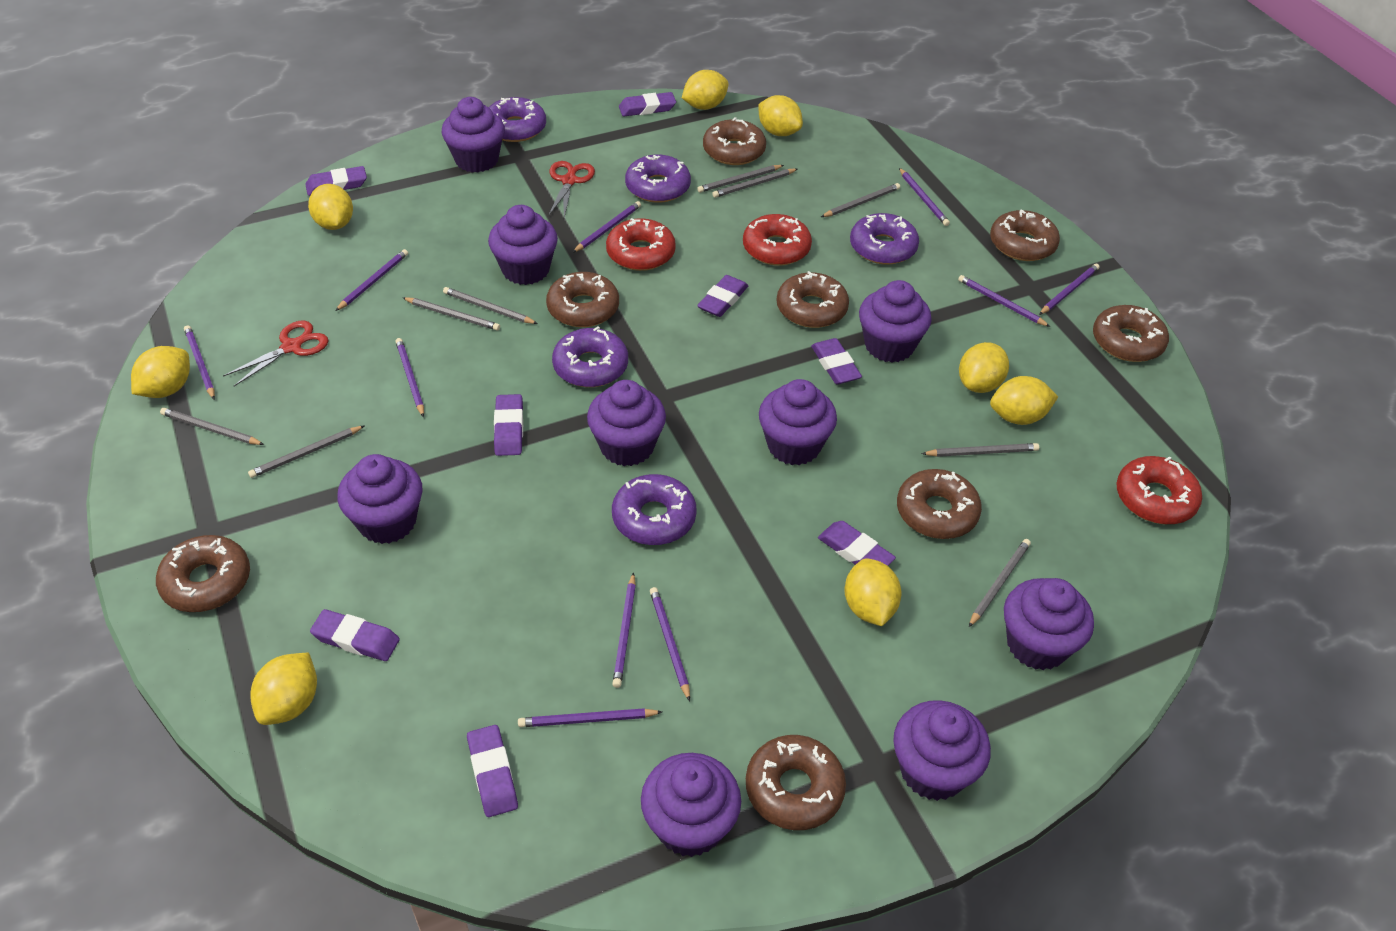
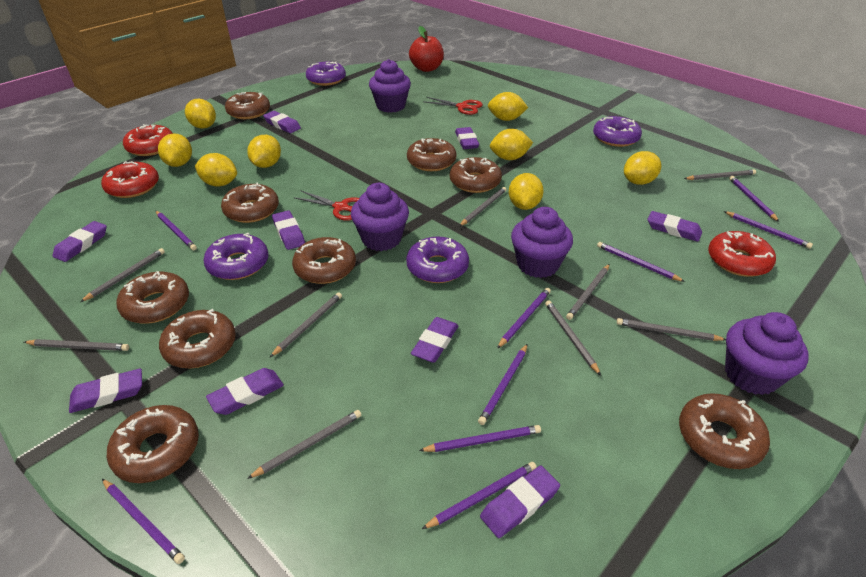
brown donut: [156,535,250,612] [546,272,619,327] [703,117,766,165] [746,735,846,830] [776,271,849,328] [897,469,982,539] [990,209,1060,261] [1093,305,1169,362] = 8 -> [107,405,199,483] [116,271,189,323] [159,309,236,368] [221,183,279,223] [225,92,270,119] [292,237,356,284] [407,138,457,171] [450,157,502,193] [679,393,770,469] = 9
purple cupcake: [337,454,423,544] [442,97,505,173] [488,205,558,285] [587,380,666,466] [641,753,741,857] [759,379,837,465] [859,280,932,363] [893,700,991,801] [1004,578,1094,670] = 9 -> [351,183,409,251] [369,59,411,113] [511,207,573,278] [725,312,809,395] = 4
purple donut: [488,97,546,142] [552,326,628,387] [612,474,697,545] [625,155,691,203] [850,213,919,265] = 5 -> [203,233,269,280] [306,62,346,86] [406,237,469,283] [593,116,642,147] = 4
purple eraser: [305,166,367,196] [310,609,400,661] [467,725,518,817] [494,394,523,456] [619,92,676,116] [697,275,748,317] [811,338,862,384] [818,521,896,566] = 8 -> [53,221,107,262] [69,368,142,413] [206,368,284,415] [263,111,301,133] [272,210,305,250] [411,317,459,363] [455,127,479,149] [480,466,560,538] [647,211,702,242] = 9
purple pencil: [184,325,215,399] [335,249,408,311] [395,338,424,417] [518,708,662,727] [572,201,641,253] [612,572,636,688] [650,587,690,702] [899,168,950,226] [958,275,1051,327] [1039,263,1100,315] = 10 -> [102,479,185,564] [156,211,197,250] [419,425,541,452] [422,462,537,529] [478,344,528,425] [497,288,551,349] [597,242,685,282] [724,211,813,249] [729,176,779,222] = 9
red apple: none = 0 -> [409,26,444,72] = 1

